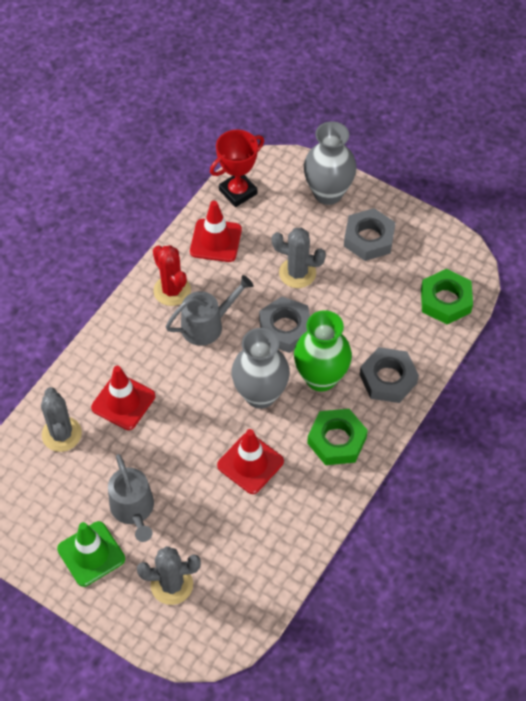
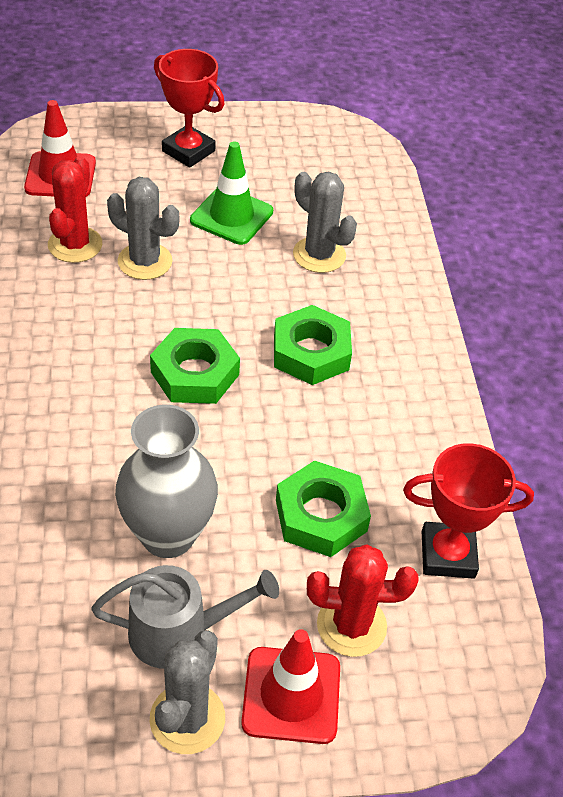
green nut: [307,409,368,465] [421,269,473,324] = 2 -> [150,328,240,404] [274,305,352,385] [276,460,371,557] = 3
green vase: [294,310,352,392] = 1 -> none = 0
grey nut: [259,296,310,353] [344,208,396,261] [359,347,419,403] = 3 -> none = 0
grey vase: [231,328,290,409] [304,121,357,205] = 2 -> [115,405,218,558] = 1
grey watering can: [108,454,154,542] [166,275,253,346] = 2 -> [91,565,279,669] = 1
red cactus: [153,245,191,306] = 1 -> [48,156,102,263] [307,544,419,657] = 2
red traffic cone: [91,366,155,430] [190,201,242,262] [217,429,284,494] = 3 -> [24,100,96,197] [241,629,340,744] = 2
red trophy: [210,130,264,207] = 1 -> [154,49,224,168] [403,443,534,579] = 2

